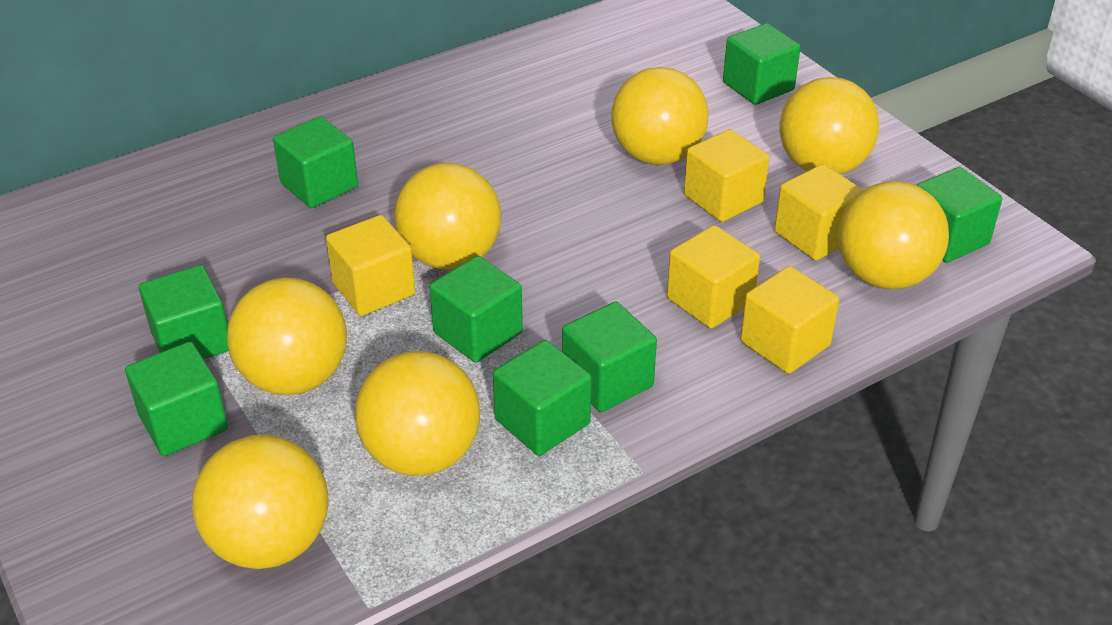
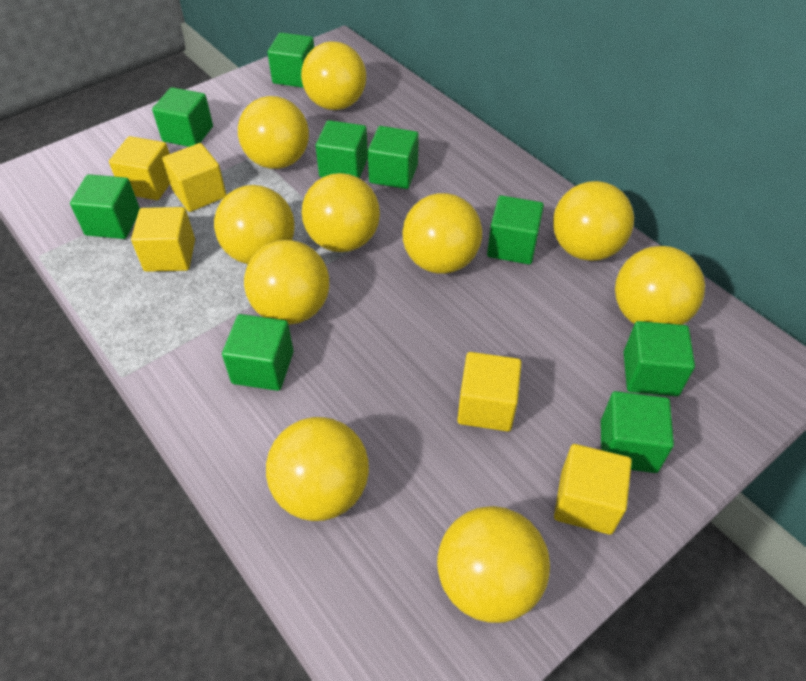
green cube: [125,342,228,456] [139,265,229,359] [273,116,358,208] [430,256,523,363] [493,340,591,456] [562,302,657,412] [723,23,801,105] [916,167,1002,263] = 8 -> [70,174,140,239] [152,87,213,147] [222,314,294,391] [267,33,314,88] [316,120,368,178] [368,126,419,189] [487,195,544,264] [601,391,674,473] [624,321,695,396] = 9
yellow ball: [192,435,329,569] [227,278,347,395] [355,351,480,476] [395,163,501,270] [611,67,708,165] [779,77,879,174] [838,181,949,289] = 7 -> [214,185,295,264] [238,96,309,169] [244,240,329,325] [266,417,369,521] [301,41,366,110] [301,173,380,252] [402,193,482,274] [437,506,550,623] [553,181,634,261] [615,246,705,325] = 10

